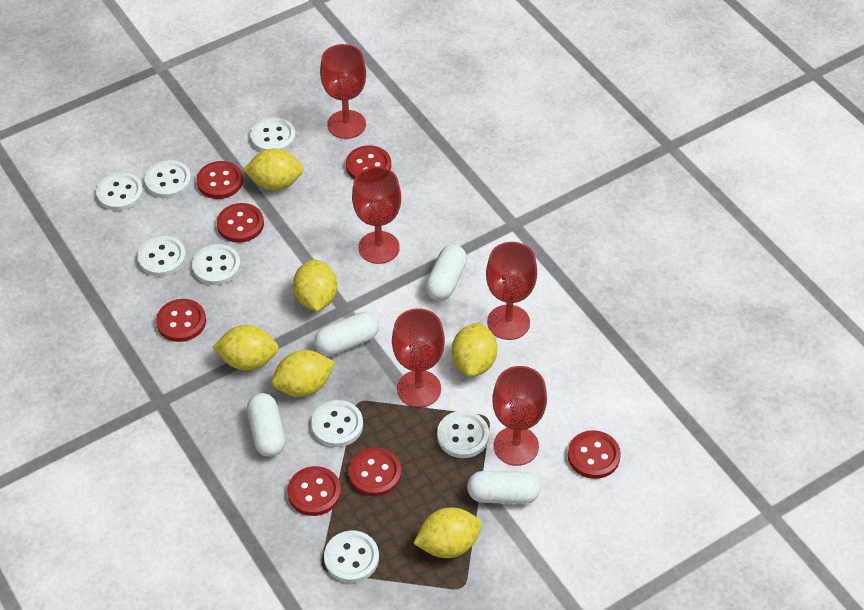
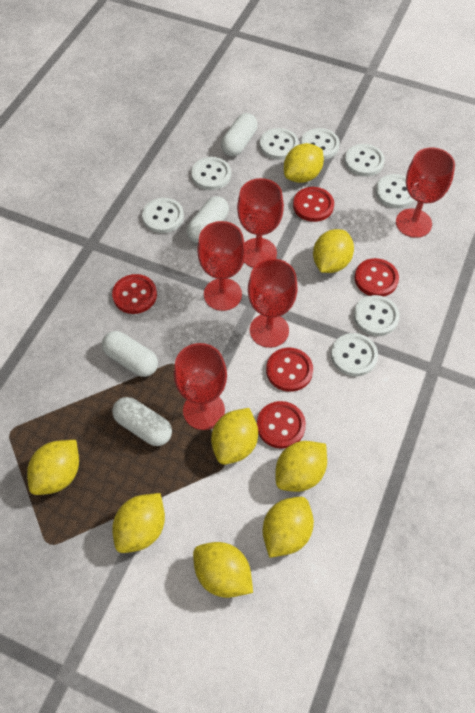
red button: [156,299,206,342] [197,161,243,199] [217,203,264,243] [287,466,341,516] [346,146,391,179] [348,447,401,496] [568,430,621,479] = 7 -> [112,274,157,314] [257,401,306,449] [266,348,313,392] [293,187,334,222] [355,258,399,297] = 5
yellow lemon: [212,325,279,371] [243,148,304,190] [272,350,335,397] [293,259,337,311] [413,507,482,558] [452,322,497,377] = 6 -> [27,440,79,495] [112,493,165,553] [193,542,253,598] [211,408,258,465] [263,497,314,558] [275,441,327,492] [284,143,324,183] [313,229,354,273] = 8

